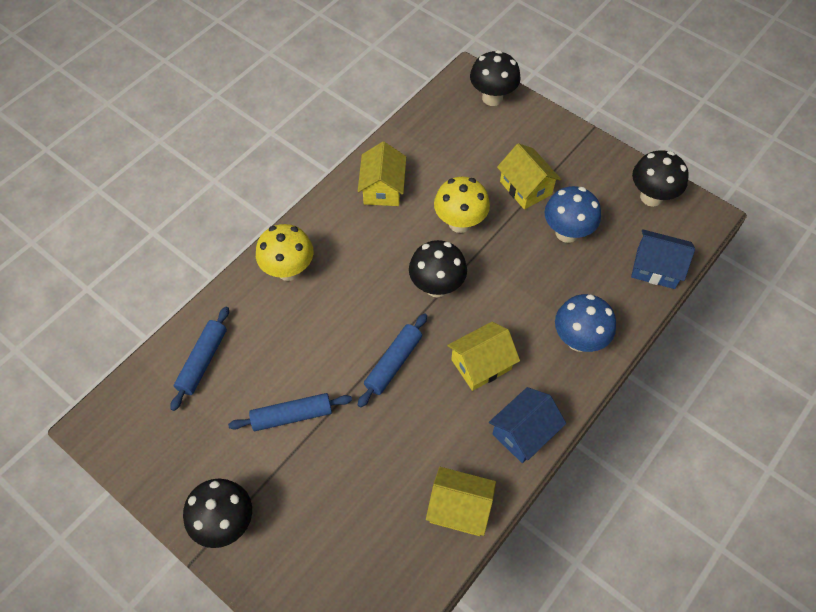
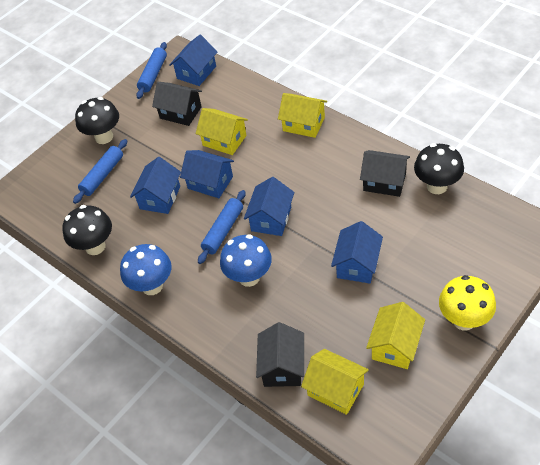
black house: none = 0 -> [152,82,202,126] [256,322,304,387] [360,150,410,197] = 3
black mushroom: [183,479,252,548] [409,240,467,297] [470,50,521,106] [632,150,689,207] = 4 -> [62,205,112,255] [75,97,119,144] [414,143,464,194] = 3
blue house: [489,387,566,463] [631,229,695,289] = 2 -> [130,157,181,214] [169,35,217,86] [180,150,234,198] [244,177,294,236] [331,221,383,283] = 5
yellow mushroom: [256,224,313,281] [434,177,490,233] = 2 -> [439,275,496,330] = 1

